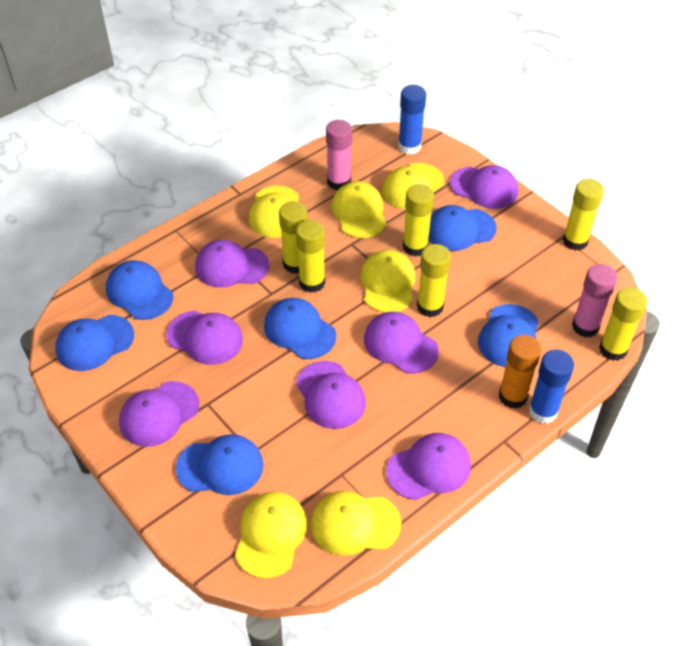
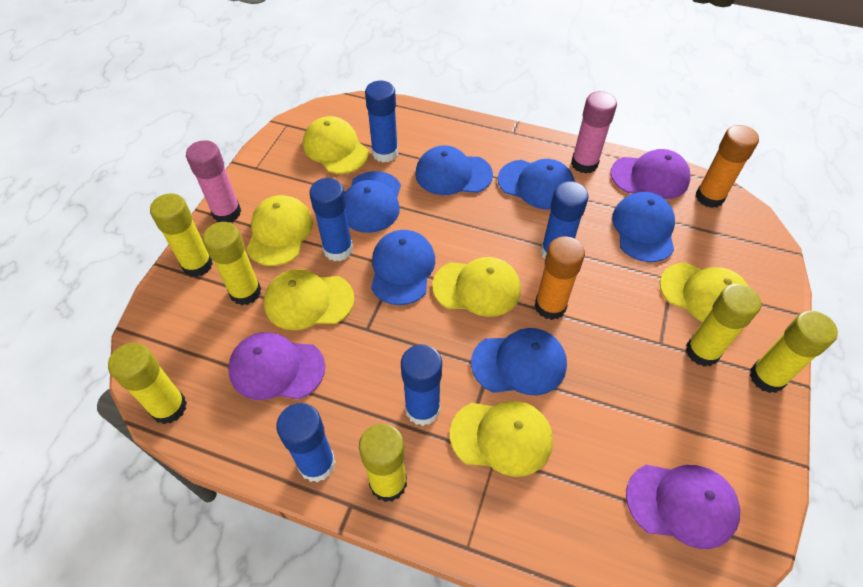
blue glue stick: [398,85,426,155] [529,349,574,424] = 2 -> [276,403,335,482] [309,178,353,261] [365,81,398,162] [401,344,442,426] [541,181,589,259] = 5
orange glue stick: [499,334,541,409] = 1 -> [535,236,585,320] [696,125,759,208] = 2
purple cap: [119,381,199,447] [166,311,243,365] [195,240,269,288] [296,361,366,429] [364,312,439,374] [386,433,471,500] [450,165,518,209] = 7 -> [228,332,325,400] [611,149,691,199] [626,465,740,549] = 3

